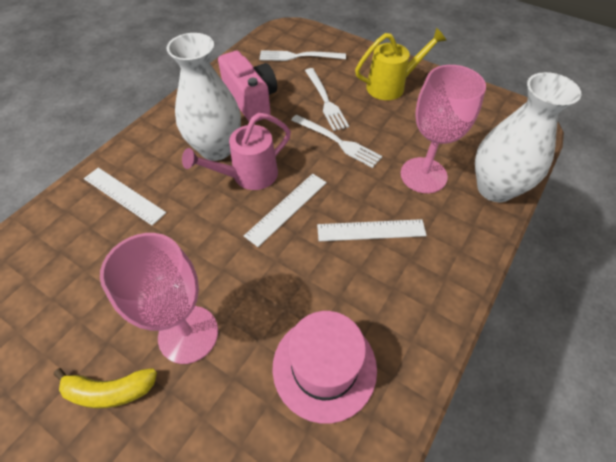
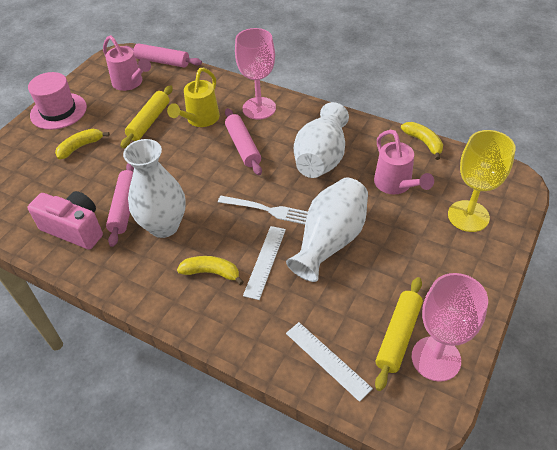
pink rolling pin: none = 0 -> [106,163,134,247] [126,43,202,68] [225,108,262,175] = 3
pink watering can: [182,113,291,190] = 1 -> [103,35,151,91] [374,130,434,194] = 2
white fork: [259,50,346,61] [291,115,382,168] [305,68,349,131] = 3 -> [218,196,308,225] = 1
white ruler: [84,168,166,226] [244,174,327,247] [317,219,427,241] = 3 -> [243,226,286,300] [286,322,373,402] = 2
white vase: [166,33,241,161] [475,72,581,202] = 2 -> [123,139,186,238] [286,178,368,282] [294,102,349,178] = 3
yellow banana: [54,368,157,408] = 1 -> [55,129,110,160] [177,256,244,285] [401,122,443,160] = 3
yellow goblet: none = 0 -> [448,130,516,232] = 1
yellow rolling pin: none = 0 -> [121,85,173,148] [375,277,423,391] = 2

